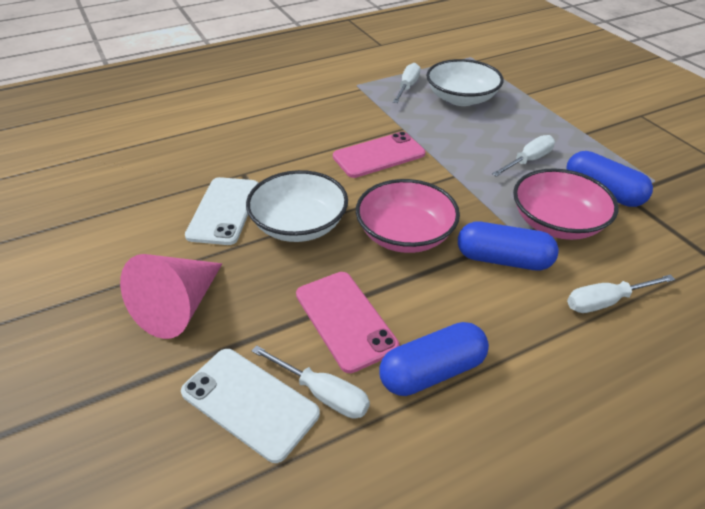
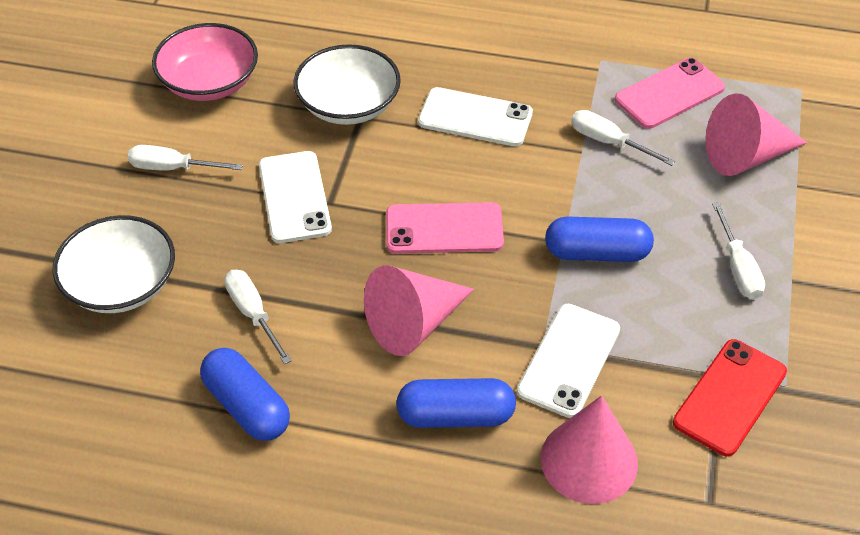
pink bowl: [356,179,460,253] [513,168,618,240] = 2 -> [152,23,258,101] = 1
pink cone: [120,254,222,339] = 1 -> [364,265,474,356] [541,395,638,504] [706,93,807,176] = 3
red phone: none = 0 -> [673,339,787,456] = 1
white phone: [181,349,320,463] [185,177,258,245] = 2 -> [259,151,332,243] [418,87,533,146] [517,304,620,418] = 3

